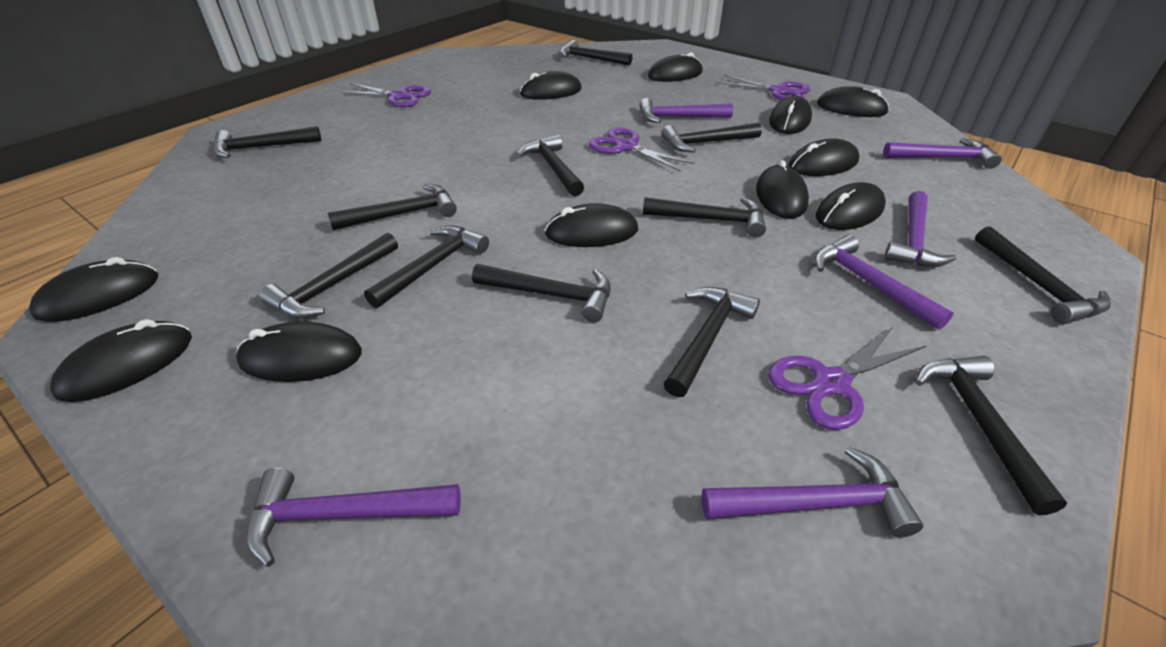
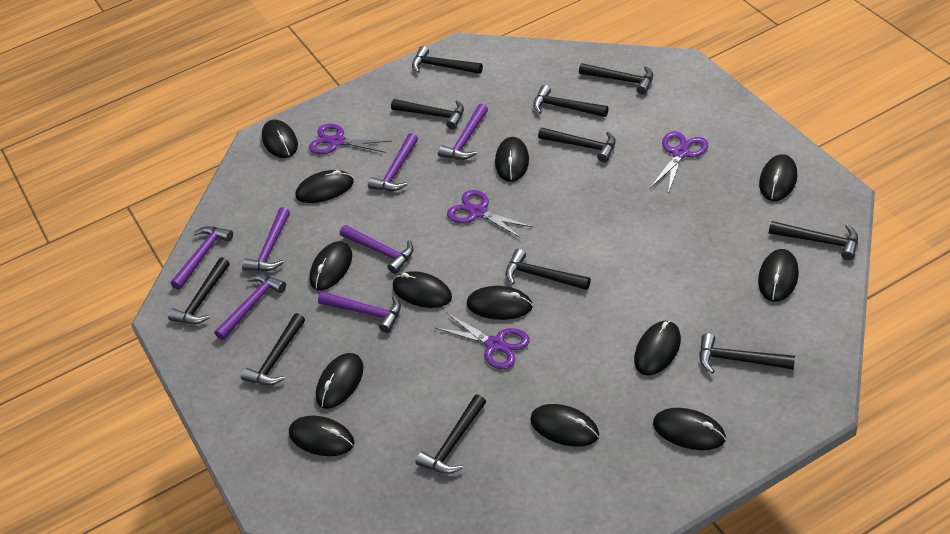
black hammer: [213,126,322,158] [260,233,398,319] [328,184,457,230] [364,225,489,308] [472,264,611,323] [517,135,584,196] [560,40,632,66] [643,197,766,237] [661,122,762,152] [663,287,760,397] [915,356,1067,515] [975,226,1111,324] = 12 -> [168,257,230,324] [241,313,305,385] [391,99,464,129] [412,46,483,74] [416,394,486,474] [506,249,591,290] [533,85,609,117] [538,128,616,162] [579,63,653,95] [699,333,795,373] [769,221,858,260] = 11
black mouse: [29,257,158,322] [50,319,192,402] [236,322,362,382] [520,71,582,100] [545,203,638,247] [648,52,703,82] [756,160,809,219] [769,96,812,134] [789,138,859,176] [816,182,886,230] [817,86,889,117] = 11 -> [262,120,298,158] [289,416,355,456] [296,170,354,203] [309,241,352,290] [316,353,364,409] [393,271,452,308] [467,286,533,320] [495,137,529,182] [530,404,599,447] [634,321,681,375] [653,408,726,450] [758,249,799,302] [759,154,797,201] = 13
purple hammer: [246,468,461,567] [639,98,733,123] [701,446,923,537] [814,235,954,330] [883,138,1002,169] [884,191,957,267] = 6 -> [171,226,233,290] [214,274,286,340] [242,207,290,271] [318,291,401,333] [340,225,414,274] [368,133,418,191] [438,104,488,160] = 7

